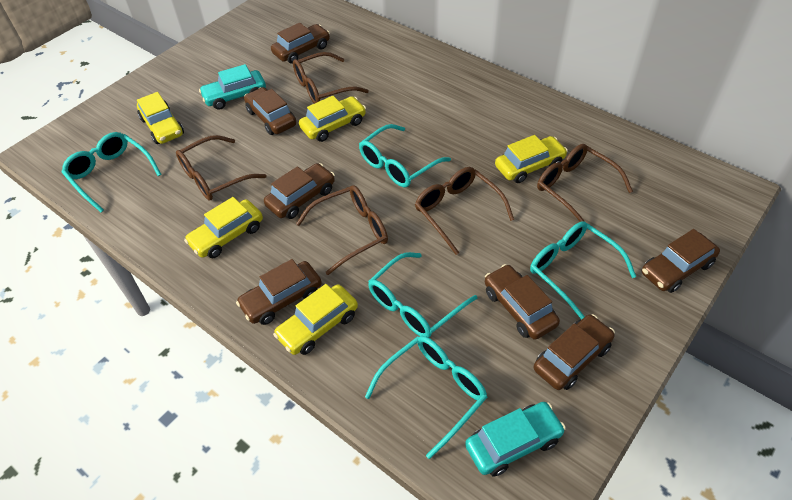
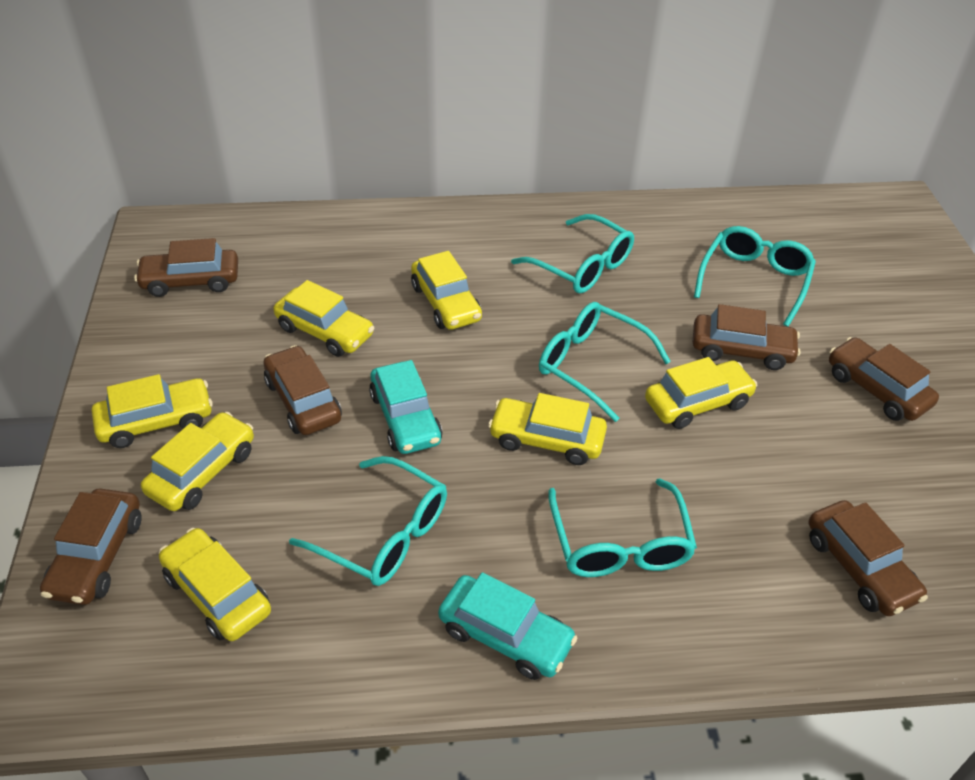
brown car: [236,259,322,325] [244,87,296,135] [264,163,335,219] [271,23,330,64] [485,264,560,340] [534,314,615,390] [642,229,720,293] = 7 -> [40,488,142,605] [134,238,238,297] [263,345,342,435] [693,304,801,370] [809,500,928,616] [829,337,939,421] = 6
brown glasses: [176,135,267,201] [293,52,369,104] [296,185,388,275] [415,167,514,255] [537,144,633,222] = 5 -> none = 0
yellow car: [137,92,184,144] [184,197,263,258] [273,284,358,355] [299,96,366,142] [495,135,568,183] = 5 -> [92,374,213,448] [141,412,254,511] [159,528,271,641] [273,280,374,357] [411,251,482,330] [488,393,607,465] [645,357,757,429] = 7

